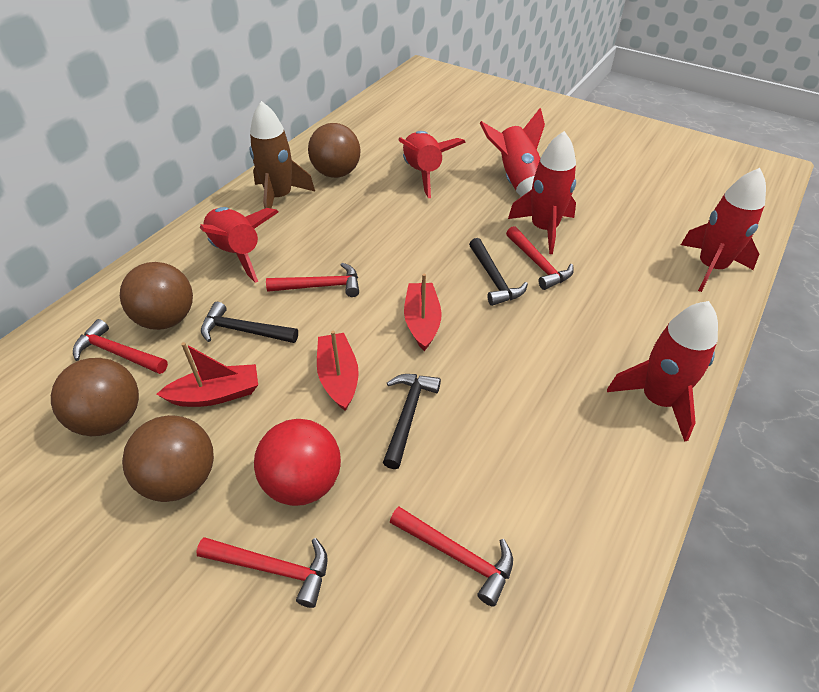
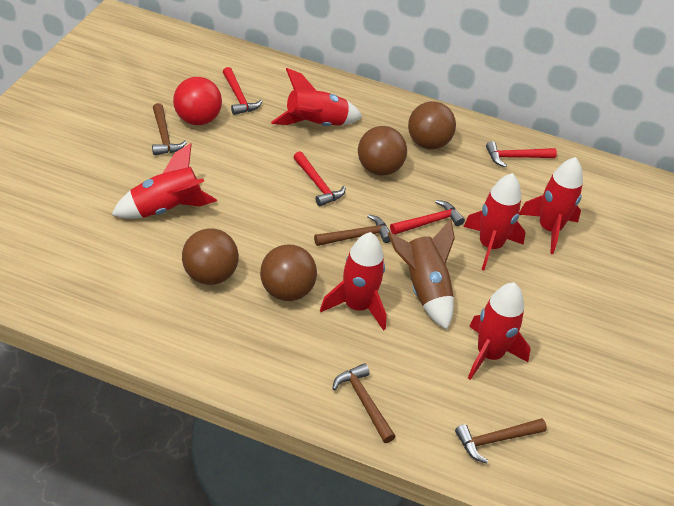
black hammer: [201,302,298,343] [383,374,441,469] [469,238,528,306] = 3 -> none = 0
brown hammer: none = 0 -> [152,103,187,155] [314,214,391,246] [332,363,396,443] [455,418,547,463] = 4
red boat: [156,342,258,407] [317,331,359,411] [404,273,442,351] = 3 -> none = 0
red hammer: [73,319,168,374] [196,537,328,608] [266,263,359,297] [390,507,513,607] [506,226,574,290] = 5 -> [223,67,262,115] [294,151,346,206] [390,200,465,235] [486,141,557,167] = 4

